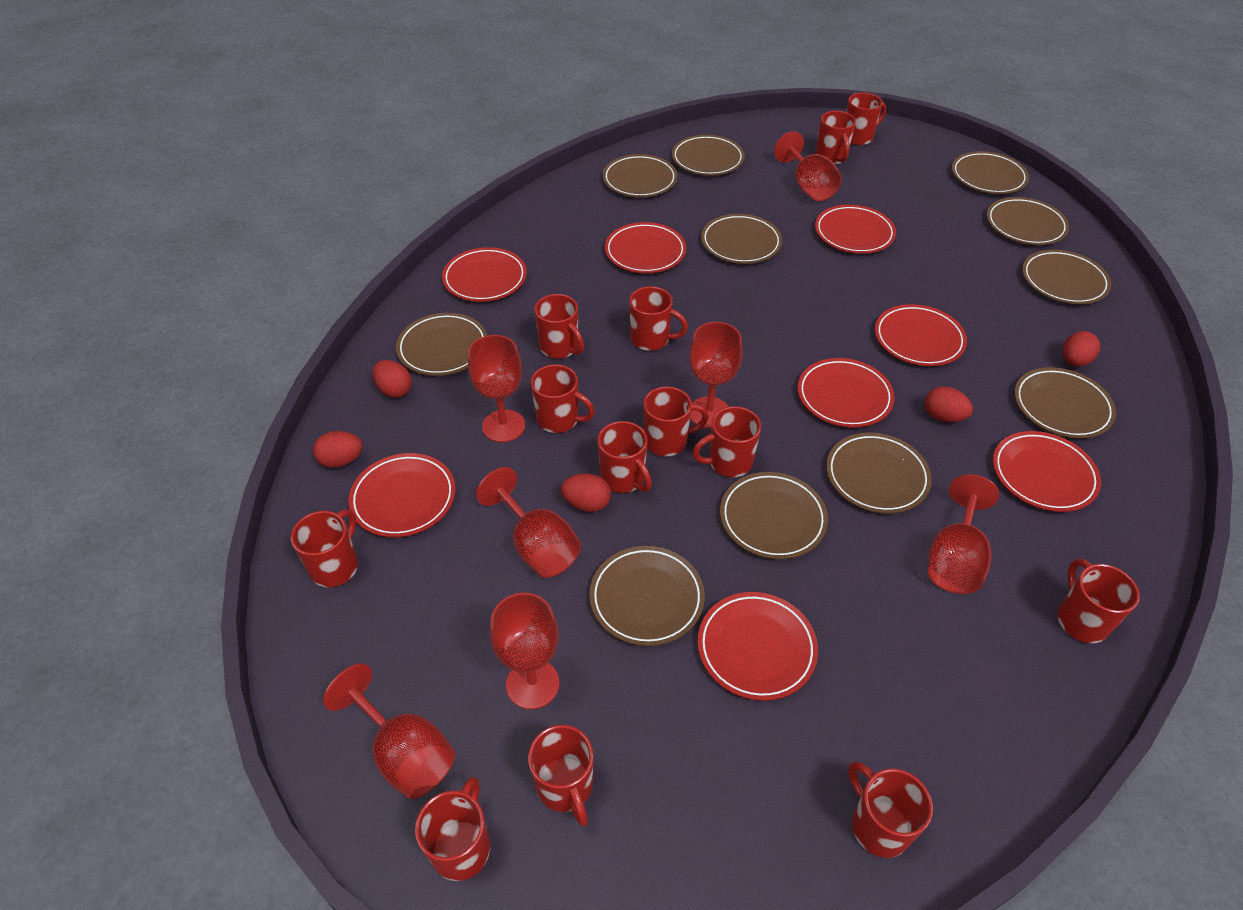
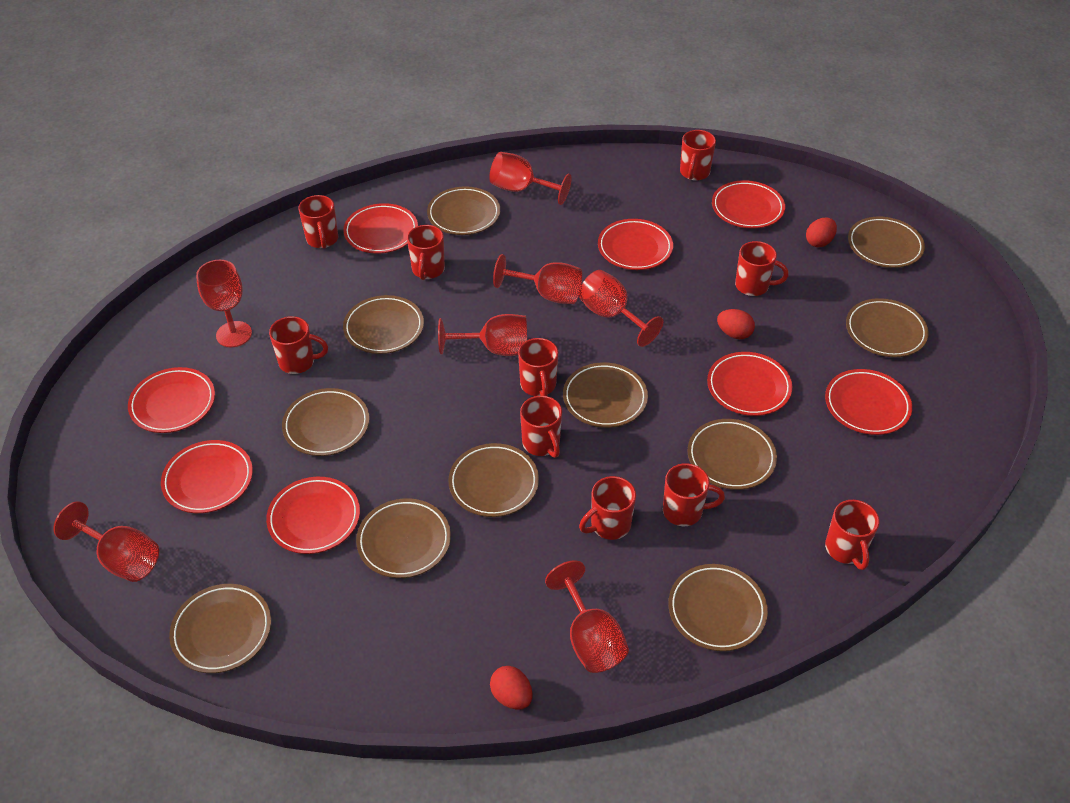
red egg: [313,431,363,468] [373,360,412,398] [561,473,611,512] [925,386,973,422] [1062,331,1100,367] = 5 -> [490,666,532,710] [717,309,755,339] [806,218,837,247] = 3
red mug: [291,509,358,587] [415,777,490,881] [528,725,593,826] [531,364,595,433] [534,294,584,359] [597,421,652,493] [629,286,688,351] [643,386,709,456] [692,406,761,477] [816,111,856,165] [846,93,886,145] [848,761,933,858] [1057,559,1140,643] = 13 -> [269,316,328,374] [299,195,338,249] [407,225,445,280] [518,338,558,396] [520,396,562,458] [579,476,636,540] [663,463,725,526] [680,130,716,181] [735,241,789,296] [825,500,880,570] = 10

